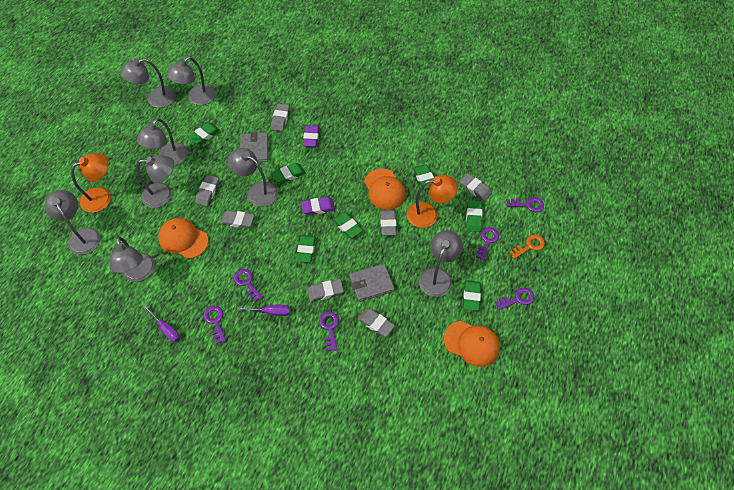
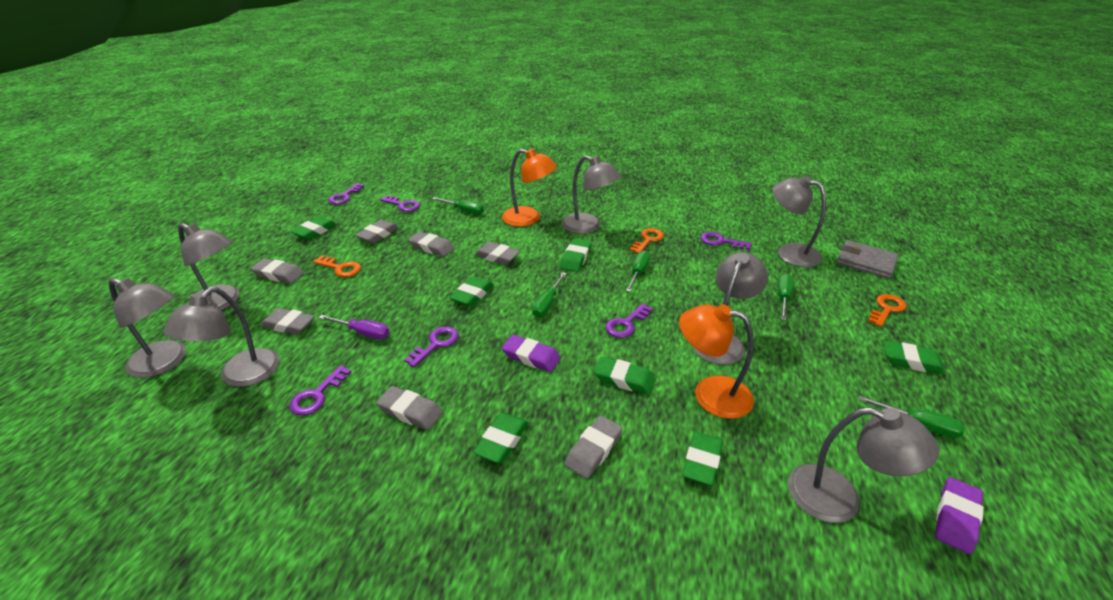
green screwdriver: none = 0 -> [432,197,484,215] [532,272,567,317] [626,250,650,292] [778,274,794,320] [858,395,965,438] = 5
grey lamp: [44,190,101,255] [109,237,155,282] [120,58,176,108] [136,155,174,208] [137,118,188,165] [167,57,216,105] [228,148,278,207] [419,230,463,297] = 8 -> [108,278,186,378] [163,287,280,387] [178,223,240,310] [562,155,621,234] [693,252,768,365] [772,176,826,267] [788,407,939,523] = 7
grey wallet: [240,132,268,162] [349,264,395,302] = 2 -> [837,240,898,279] = 1
orange cap: [158,218,209,259] [364,169,405,210] [444,321,500,367] = 3 -> none = 0
orange key: [509,234,545,259] = 1 -> [313,256,361,277] [630,228,664,254] [868,294,907,327] = 3
purple screwdriver: [143,305,180,342] [237,305,290,316] = 2 -> [319,315,389,339] = 1

